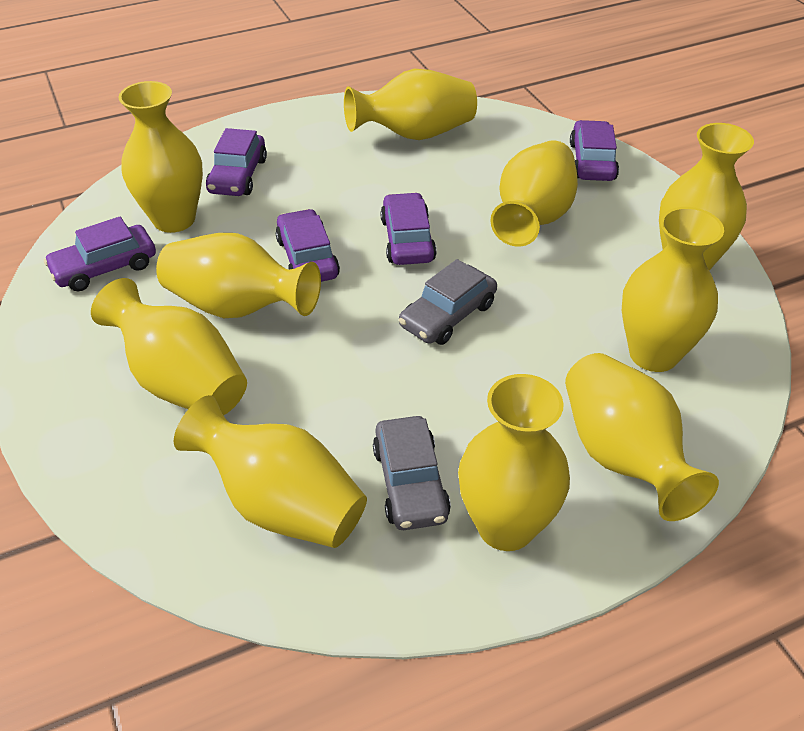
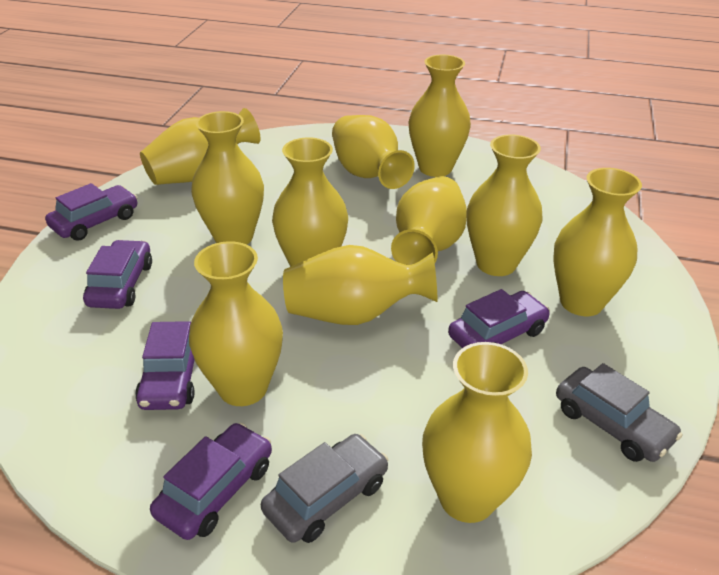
yellow vase: [91,278,247,415] [118,81,203,233] [156,233,321,318] [174,395,367,548] [344,69,477,140] [458,374,570,551] [490,141,578,247] [565,353,719,521] [622,207,724,372] [659,123,754,271] = 10 -> [140,108,261,185] [189,241,283,406] [191,111,264,244] [272,137,348,267] [283,245,438,325] [332,115,415,189] [391,176,467,265] [408,55,471,177] [422,342,532,523] [467,135,542,276] [553,168,642,316] = 11

